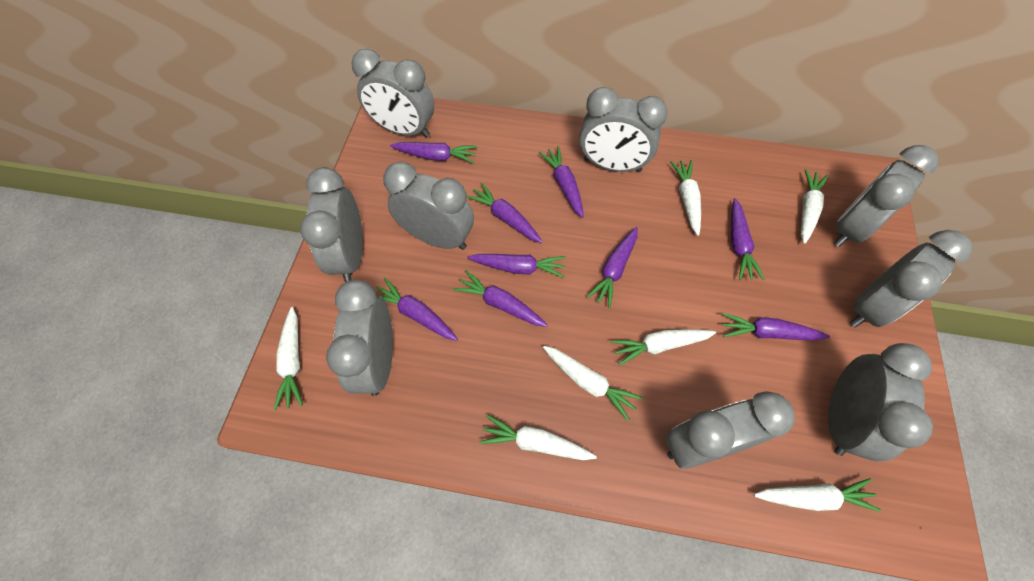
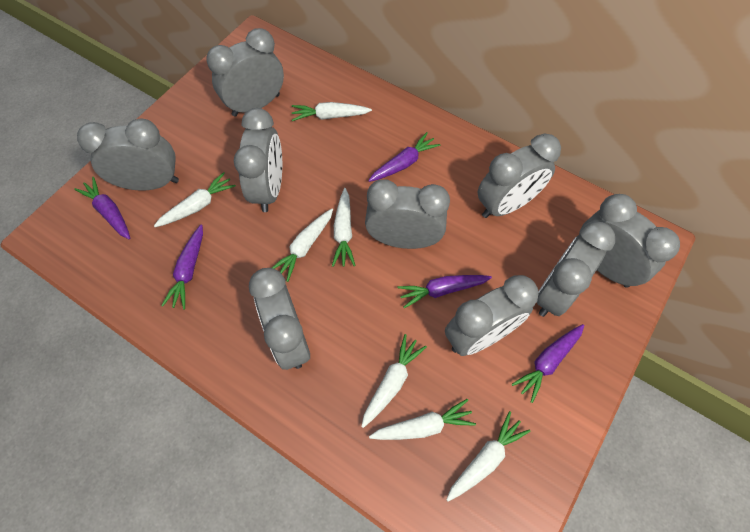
purple carrot: [377,278,458,341] [390,142,477,163] [453,270,548,327] [467,183,543,243] [468,254,566,278] [539,146,584,218] [586,227,638,308] [721,313,830,341] [731,198,765,280] = 9 -> [74,177,130,239] [161,225,203,310] [368,132,441,182] [398,275,492,308] [512,324,584,403] = 5

